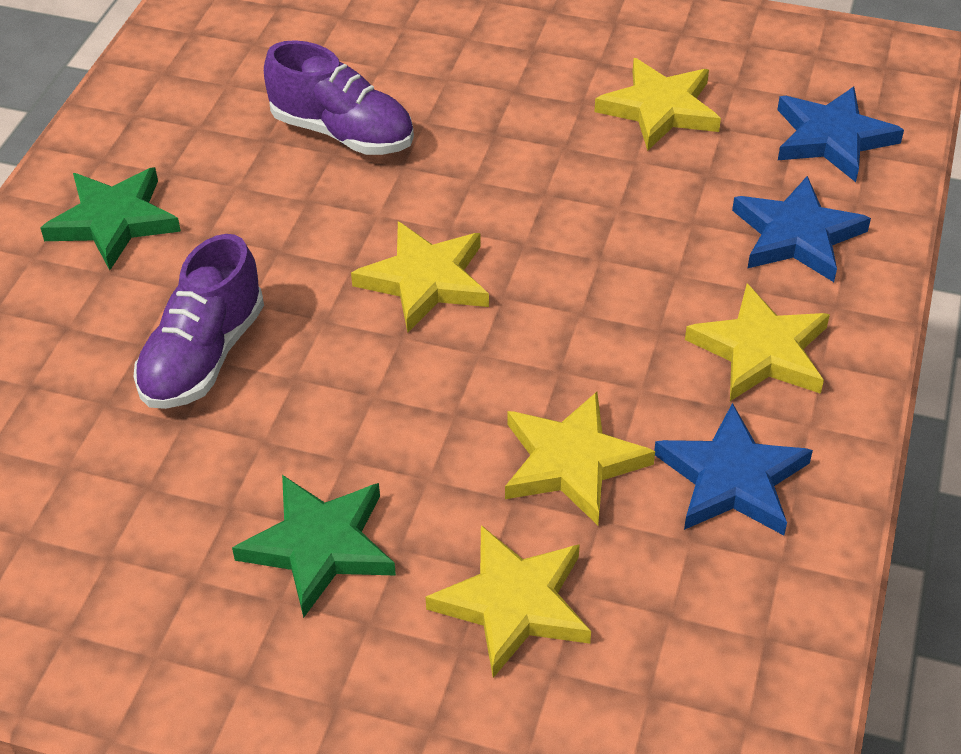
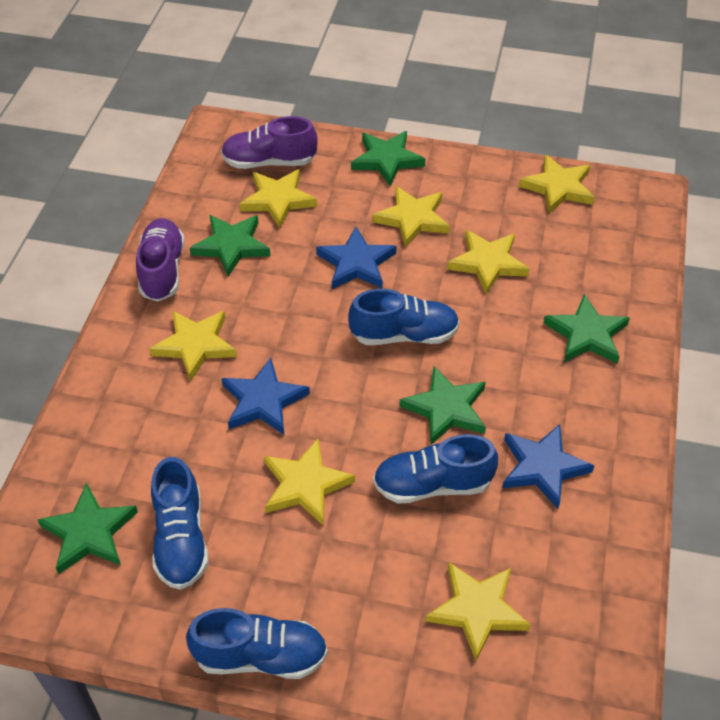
blue shoe: none = 0 -> [151,457,209,590] [186,608,328,679] [348,289,460,345] [373,434,498,504] = 4
green star: [41,167,181,270] [232,475,396,618] = 2 -> [37,483,138,574] [190,215,271,277] [351,131,425,187] [399,366,486,445] [543,294,630,364] = 5
yellow star: [351,221,489,333] [426,525,591,678] [505,392,655,525] [594,58,721,151] [685,284,830,401] = 5 -> [150,310,237,381] [239,169,317,228] [264,439,355,525] [372,186,450,248] [426,562,531,661] [447,230,529,295] [519,155,595,213] = 7

